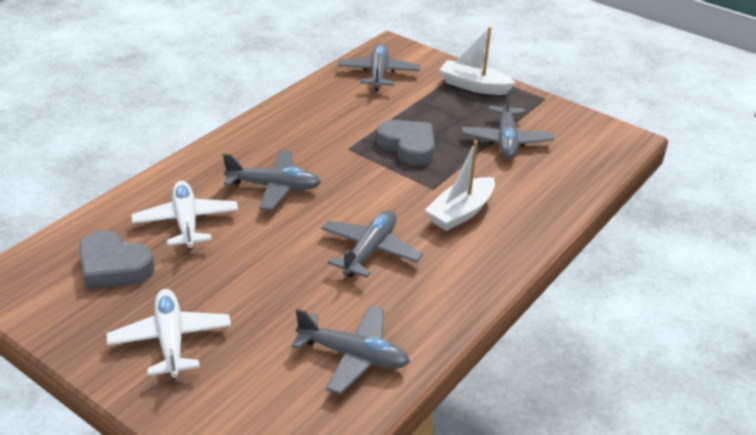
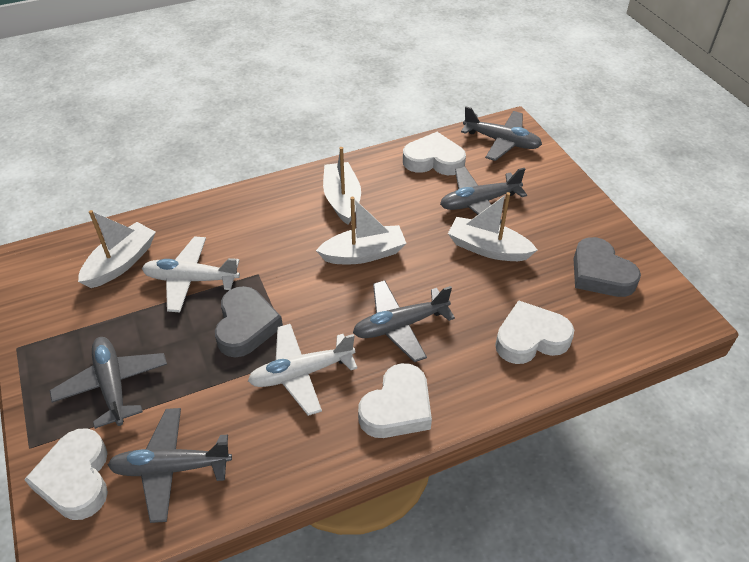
white boat: [425,140,495,231] [440,27,516,95] = 2 -> [78,210,156,288] [316,197,406,264] [323,147,361,225] [448,192,537,261] = 4
white heart: none = 0 -> [24,428,108,520] [358,363,432,438] [403,132,466,175] [495,300,574,364] = 4

